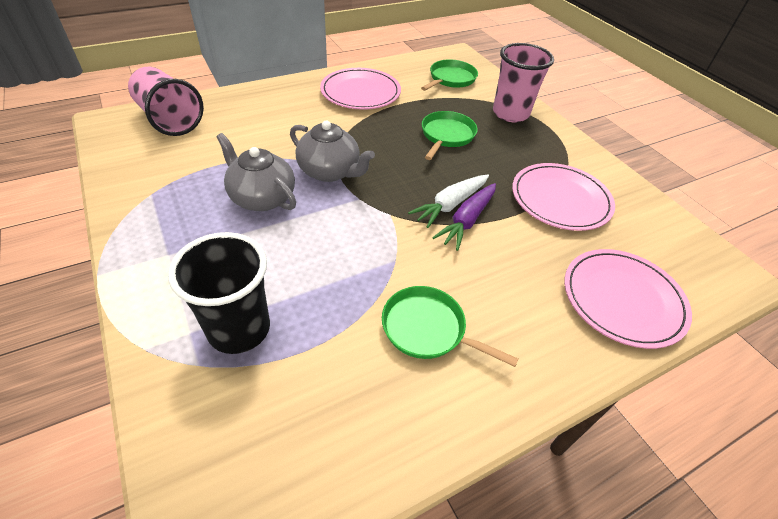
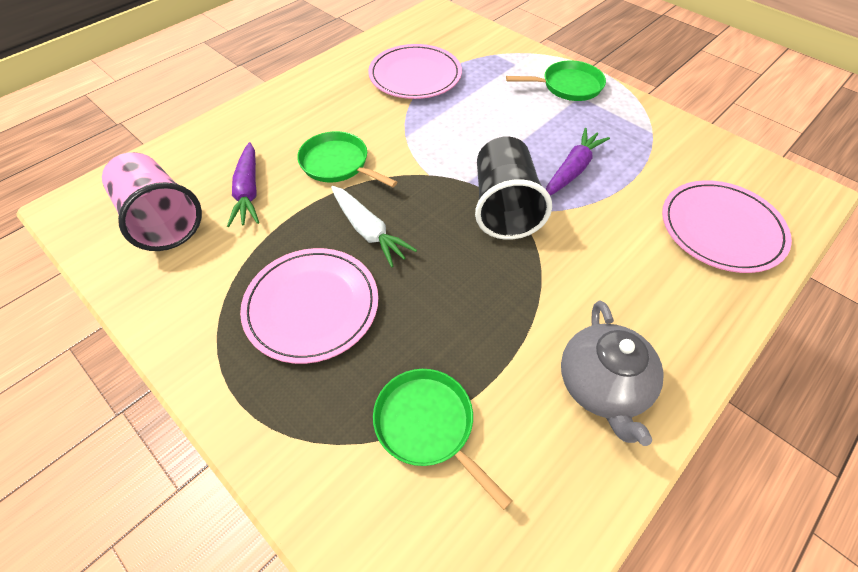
grey teapot: [216,133,296,211] [290,121,375,182] = 2 -> [561,301,664,446] = 1
pink cup: [128,67,204,136] [493,43,554,122] = 2 -> [102,152,202,251] = 1
purple carrot: [432,183,496,251] = 1 -> [227,142,259,227] [546,128,610,195] = 2

